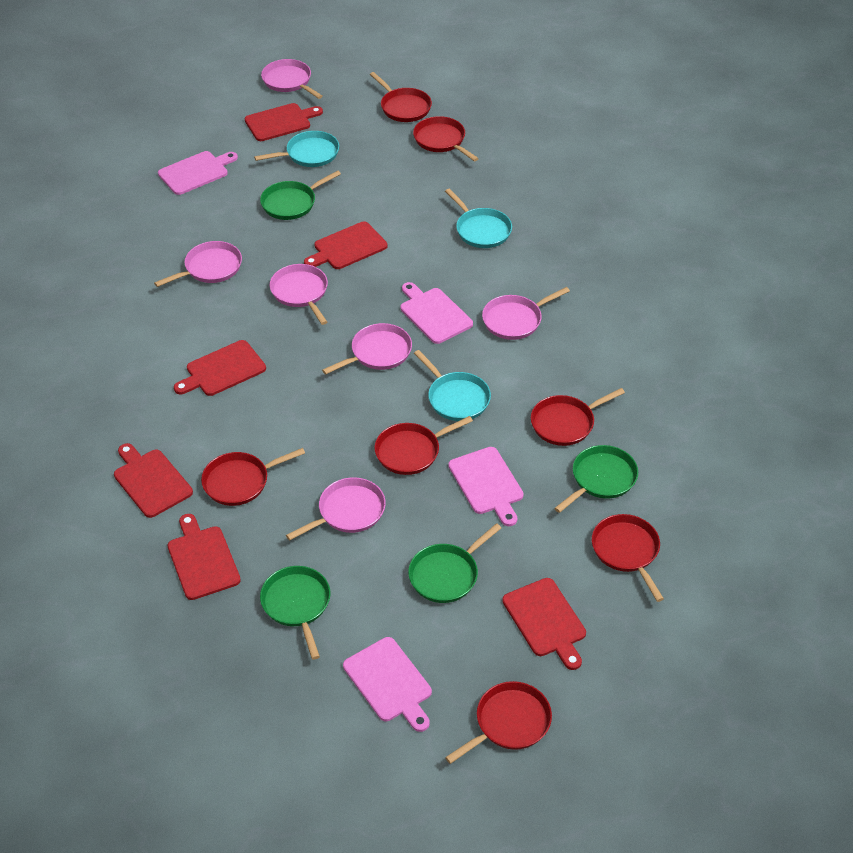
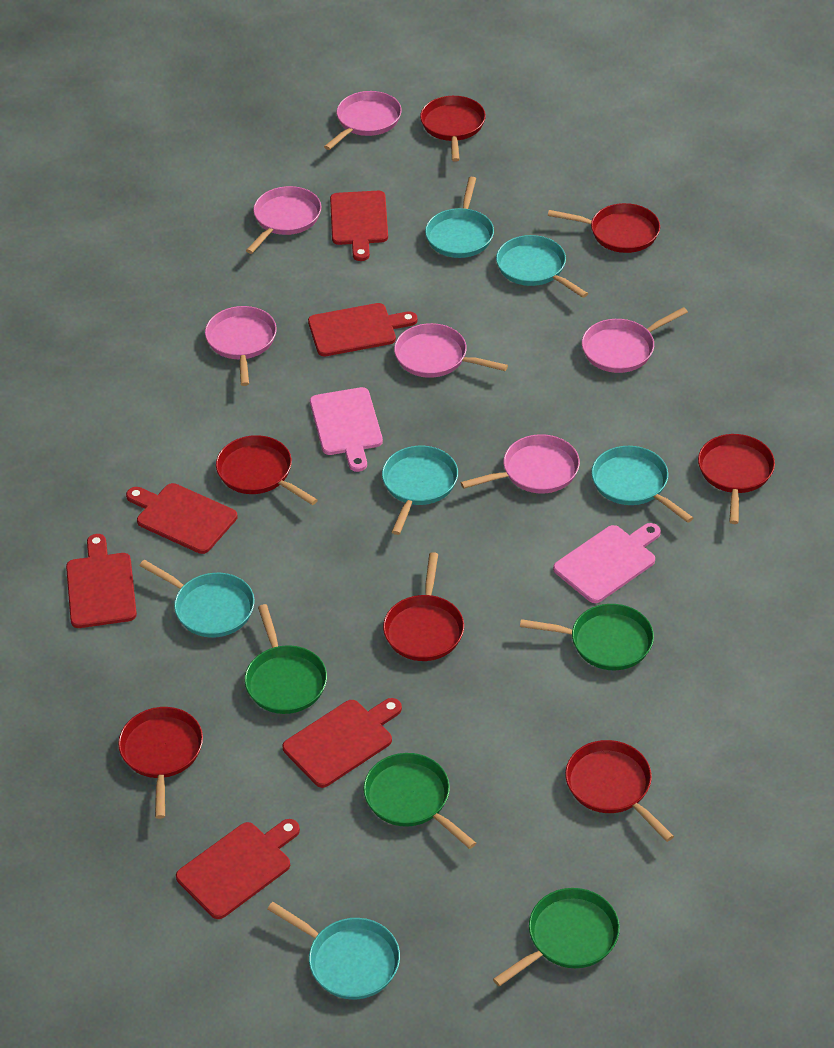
pink cutting board: [158,151,238,195] [343,637,432,732] [401,282,473,344] [448,447,524,526] = 4 -> [310,387,383,472] [553,523,661,603] = 2
turquoise pan: [254,131,339,167] [414,350,491,421] [445,189,512,248] = 3 -> [139,560,255,638] [267,902,400,1000] [382,446,458,535] [425,177,494,258] [496,235,588,298] [591,446,693,523] = 6

